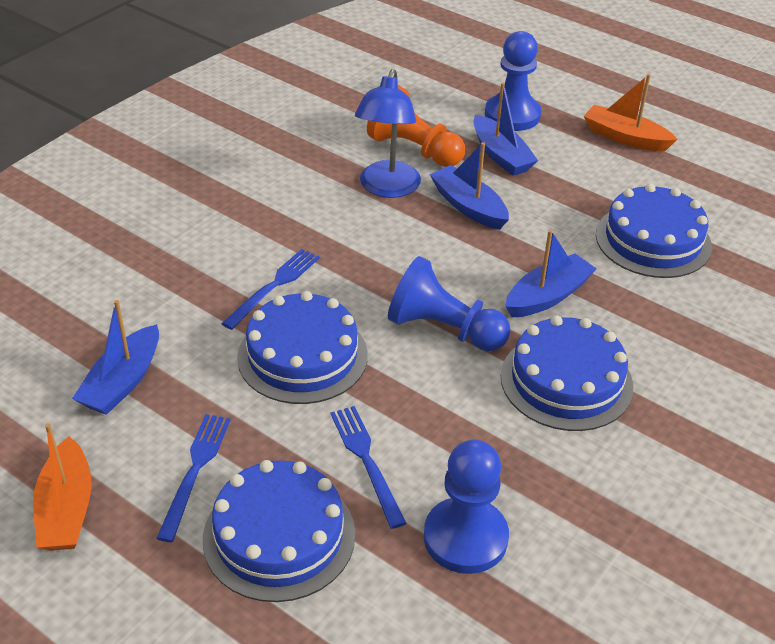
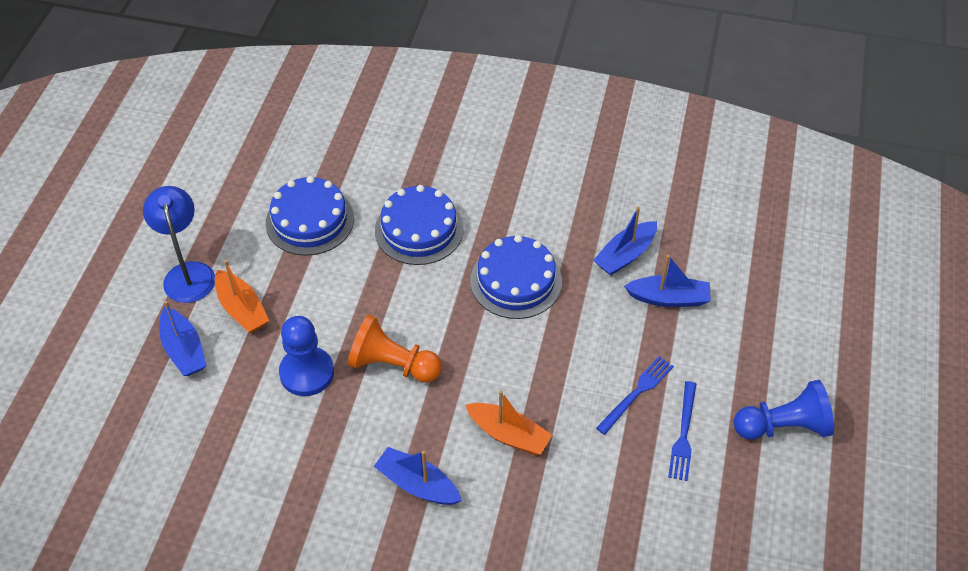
blue cake: [203,460,355,602] [237,291,368,404] [501,315,633,431] [596,184,712,278] = 4 -> [266,176,354,256] [375,185,464,265] [470,235,562,319] = 3
blue fork: [156,414,231,542] [221,249,320,330] [330,406,406,529] = 3 -> [596,356,674,435] [668,381,696,481] = 2
blue pawn: [388,256,510,351] [424,440,509,574] [485,31,541,131] = 3 -> [279,316,334,396] [734,380,834,440] = 2

